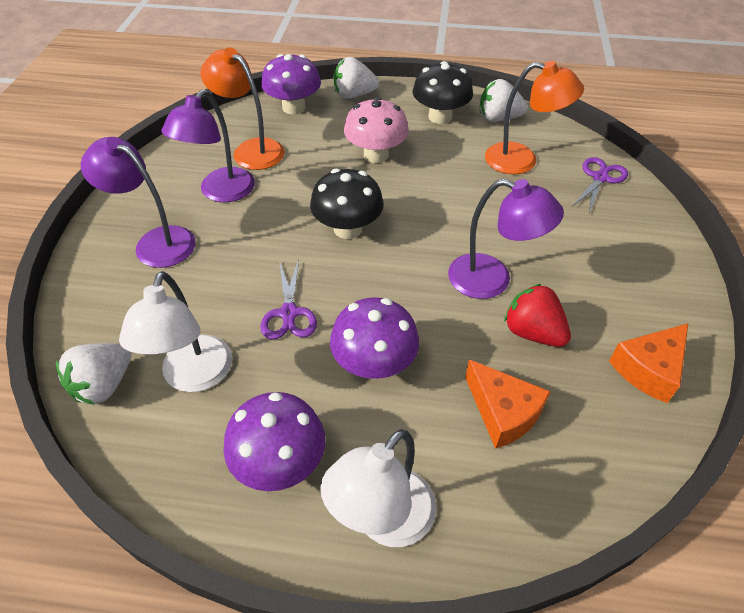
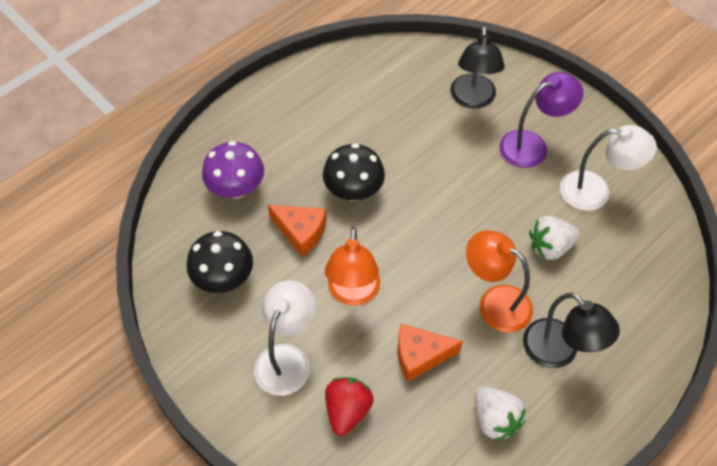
black lamp: none = 0 -> [450,26,505,109] [523,292,620,368] = 2
pink mushroom: [344,97,409,163] = 1 -> none = 0
purple lamp: [81,137,196,268] [161,89,255,202] [448,179,564,299] = 3 -> [499,72,583,168] = 1
purple mushroom: [224,392,325,491] [261,54,321,115] [330,297,419,379] = 3 -> [202,141,264,199] = 1
purple scissors: [261,259,317,340] [572,157,628,213] = 2 -> none = 0
white strawberry: [56,343,131,405] [334,57,379,99] [480,79,528,122] = 3 -> [475,387,526,441] [529,216,580,260] = 2

